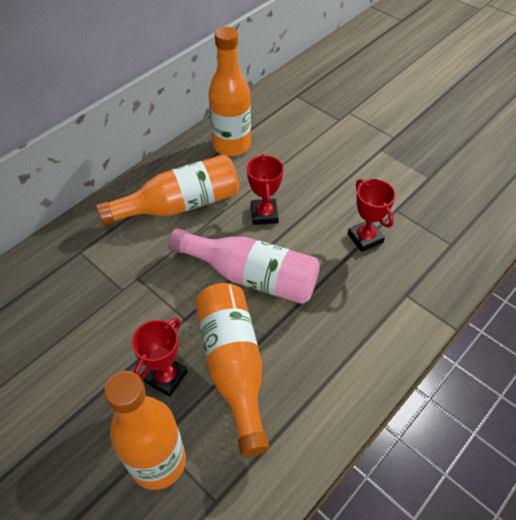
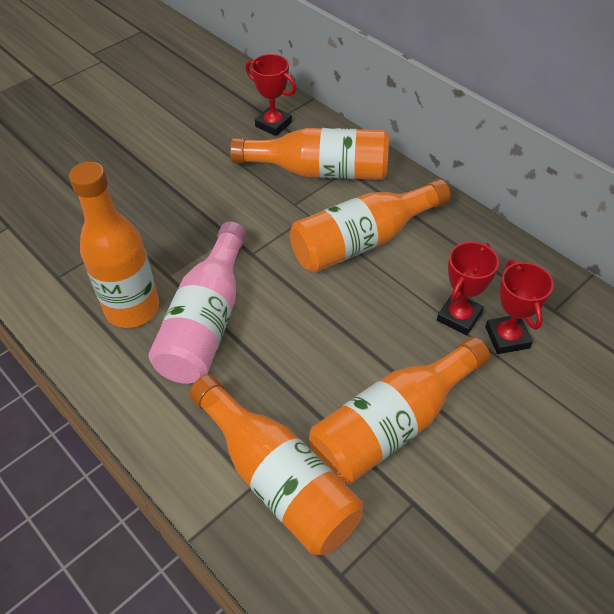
orange bottle: [96,155,239,226] [104,371,186,490] [195,283,269,457] [208,27,251,156] = 4 -> [69,162,159,328] [189,375,363,555] [230,128,389,180] [290,179,450,273] [309,337,490,485] = 5

